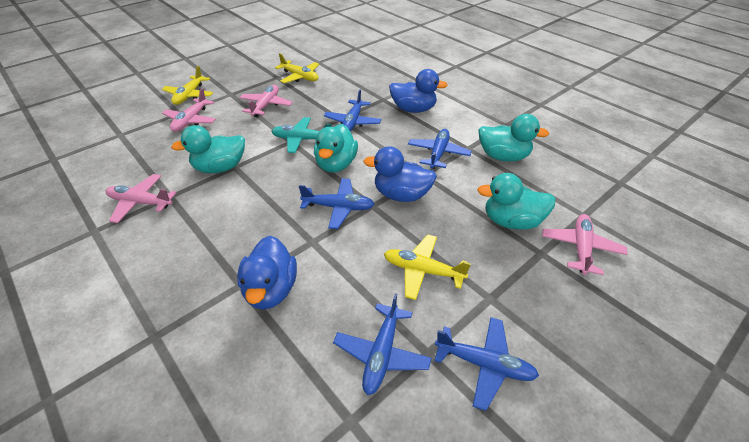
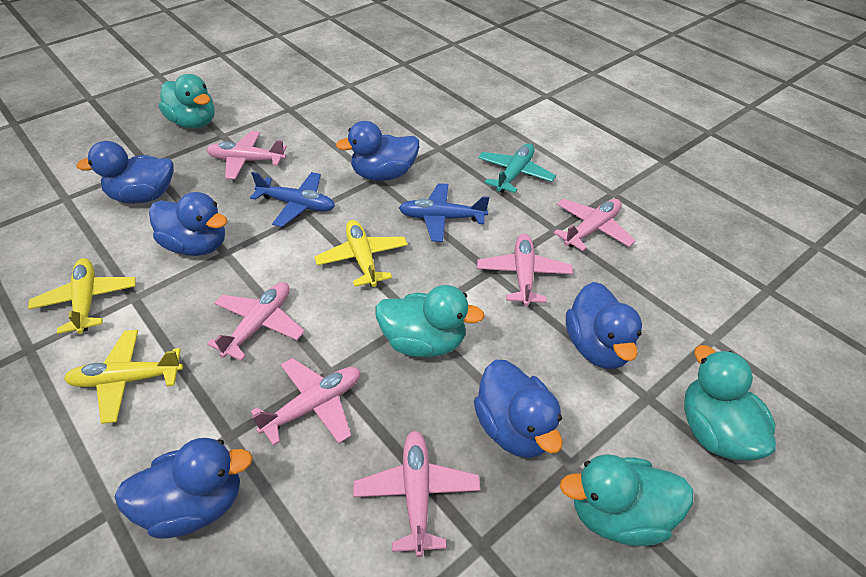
blue duck: [237,236,297,310] [363,146,437,202] [389,69,448,113] = 3 -> [76,141,174,204] [114,438,253,539] [149,192,227,256] [336,121,419,181] [474,360,563,458] [566,282,642,369] = 6
blue plane: [299,178,374,229] [324,89,381,132] [333,293,431,395] [408,129,472,169] [434,317,539,411] = 5 -> [250,172,335,227] [399,183,489,242] = 2
pink plane: [106,174,177,223] [162,88,216,132] [239,85,293,117] [542,214,628,275] = 4 -> [207,131,287,179] [207,282,305,361] [251,358,360,446] [353,431,481,557] [477,234,573,306] [554,199,636,251] = 6

